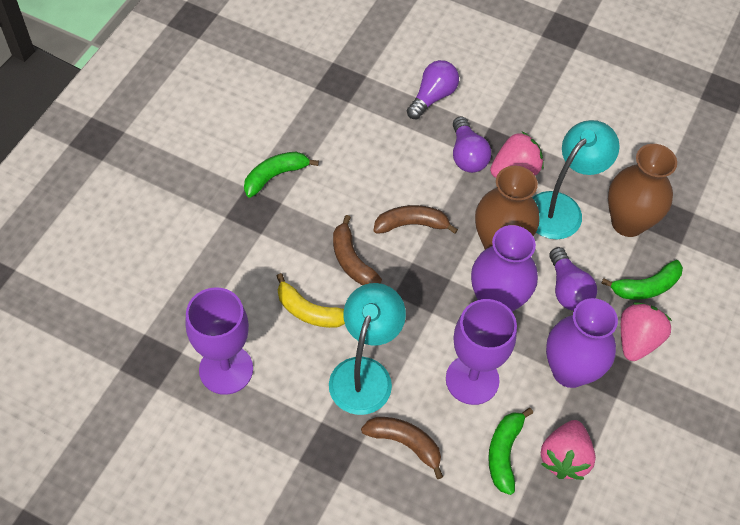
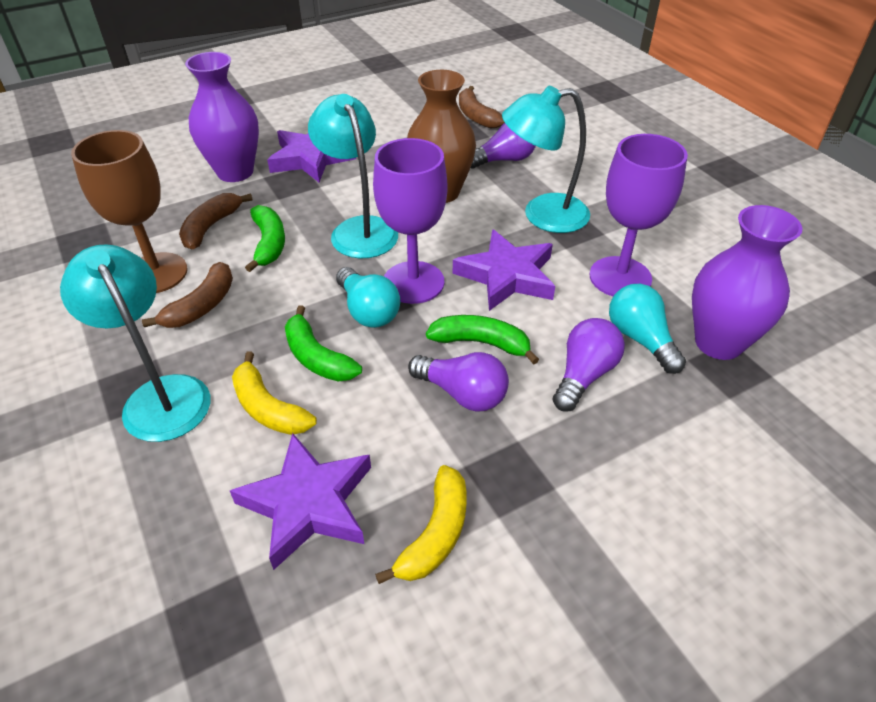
brown goblet: none = 0 -> [71,130,188,293] = 1
brown vase: [475,166,540,249] [608,144,677,237] = 2 -> [407,70,476,203] = 1
pink strawberry: [490,132,544,178] [541,420,596,480] [621,302,672,361] = 3 -> none = 0
purple star: none = 0 -> [230,433,371,570] [267,130,356,182] [453,229,555,311] = 3
turquoise lamp: [329,283,406,415] [532,120,620,240] = 2 -> [60,244,210,442] [308,94,398,258] [502,86,590,233] = 3
turquoise light bulb: none = 0 -> [336,267,400,328] [609,284,686,374] = 2
yellow banana: [277,273,345,328] = 1 -> [232,351,317,435] [375,465,467,584] = 2

